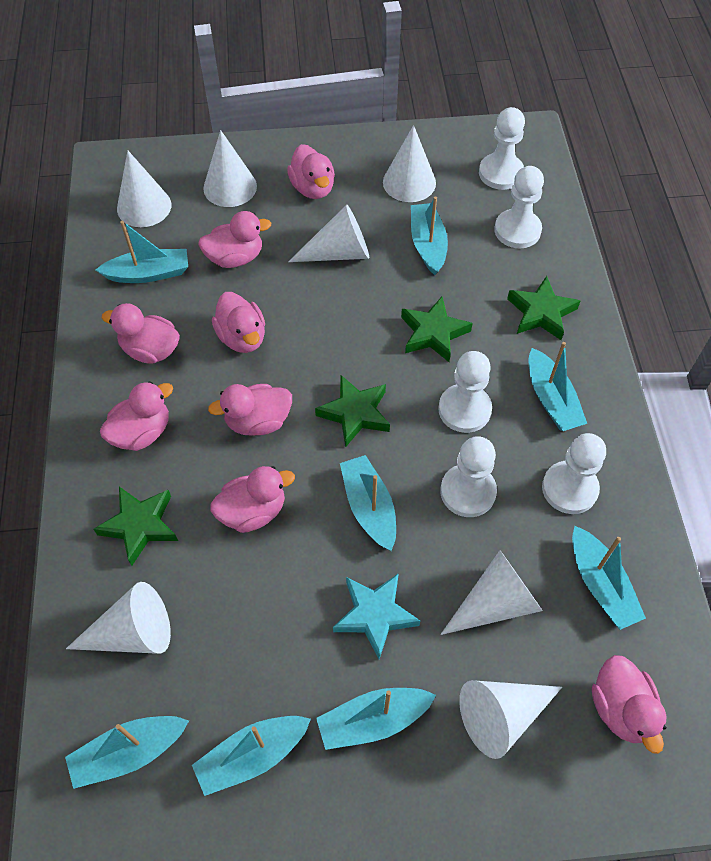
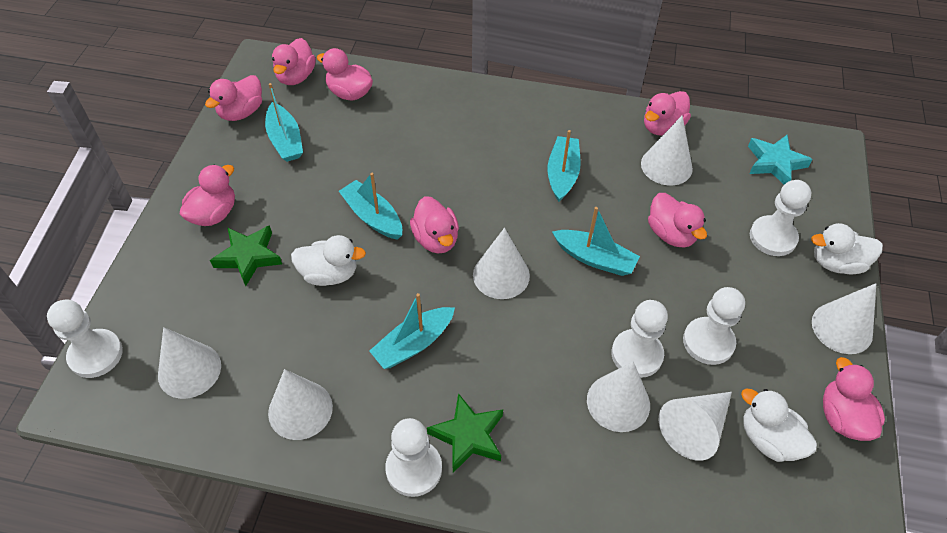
green star: [94,487,178,566] [315,375,390,447] [401,297,473,362] [507,276,580,340] = 4 -> [210,225,282,286] [427,393,503,473] = 2
turquoise boat: [65,716,189,789] [96,221,188,283] [192,716,311,796] [316,688,436,750] [340,455,396,551] [411,197,448,275] [529,342,587,431] [572,526,646,630] = 8 -> [265,83,303,162] [339,173,402,240] [369,293,455,369] [548,130,581,202] [552,207,640,276] = 5
white duck: none = 0 -> [291,235,366,286] [741,388,817,462] [811,223,883,274] = 3

